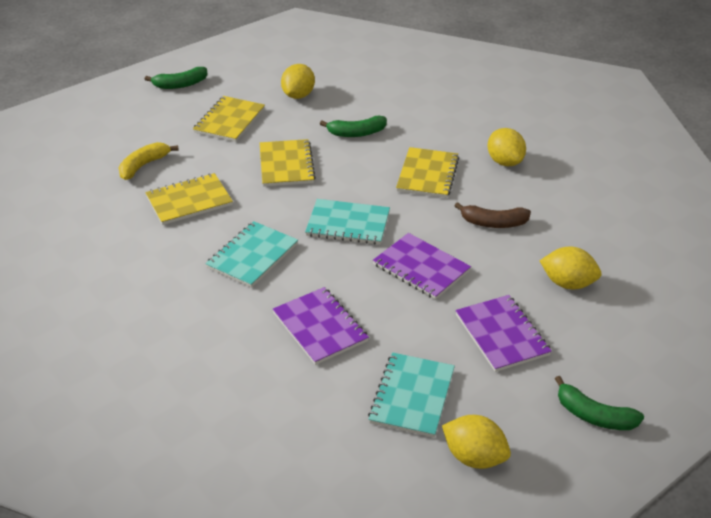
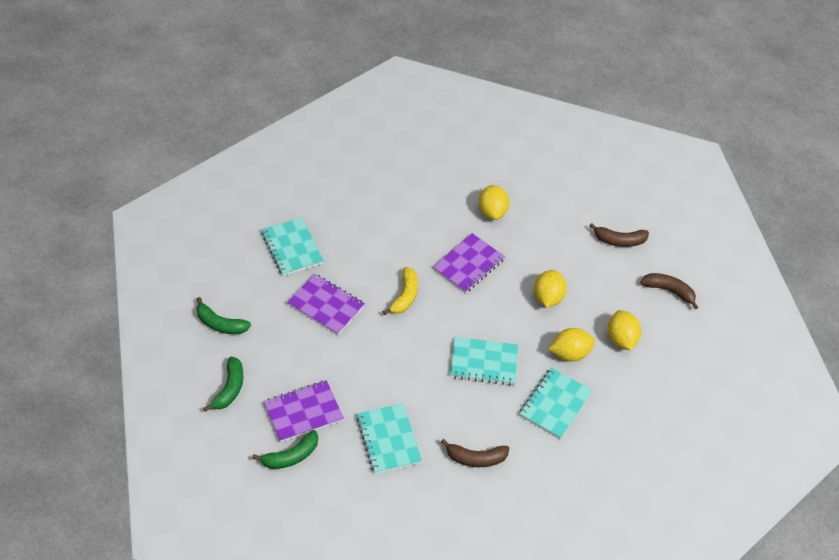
brown banana: [454,202,531,228] = 1 -> [441,439,509,467] [589,223,649,247] [641,273,698,309] = 3
turquoise notebook: [205,221,298,288] [305,199,390,245] [368,352,455,438] = 3 -> [261,217,324,276] [356,403,422,474] [450,337,518,386] [519,368,592,439] = 4
yellow notebook: [145,173,233,225] [193,96,265,142] [260,139,316,187] [396,147,459,198] = 4 -> none = 0

